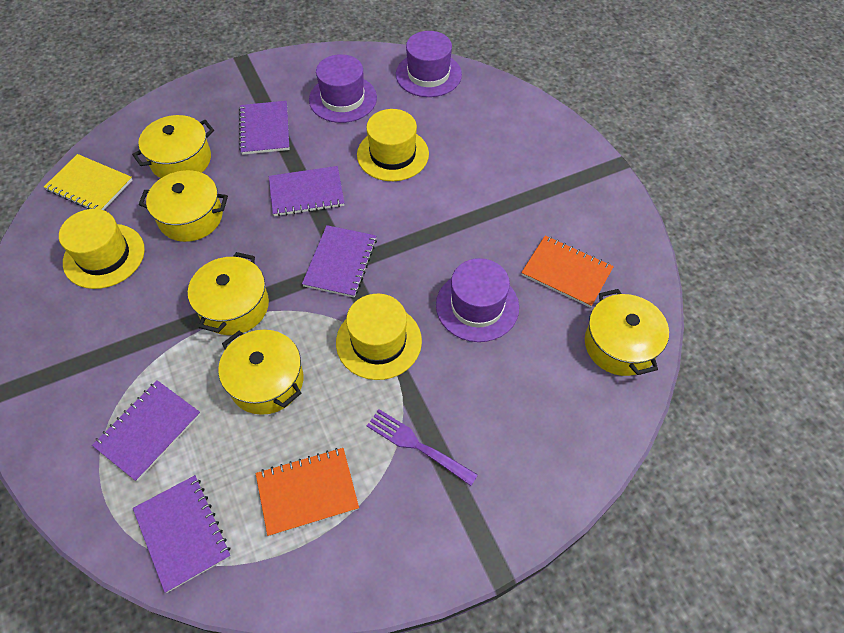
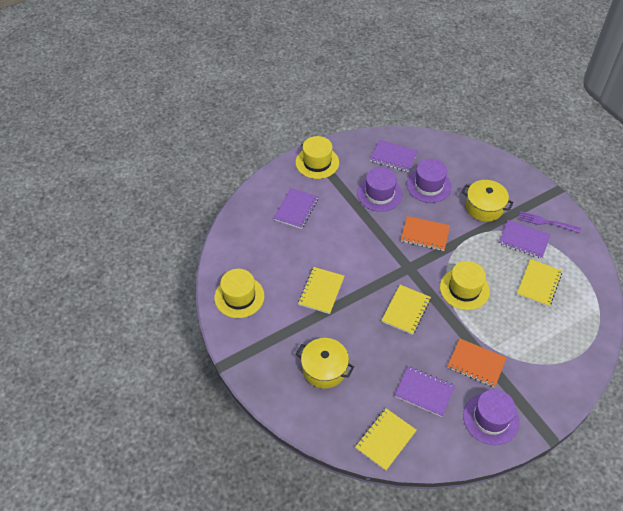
purple notebook: [92,380,201,482] [133,475,231,593] [239,101,290,155] [269,166,344,216] [302,225,377,298] = 5 -> [273,188,318,229] [370,140,418,172] [394,366,455,417] [499,220,551,259] = 4
yellow notebook: [44,154,132,210] = 1 -> [298,267,344,314] [355,408,417,471] [381,285,431,335] [517,259,562,307] = 4
yellow pot: [132,115,214,178] [139,170,228,242] [188,252,269,335] [218,330,303,415] [585,289,669,376] = 5 -> [296,338,354,389] [462,180,514,222] = 2

